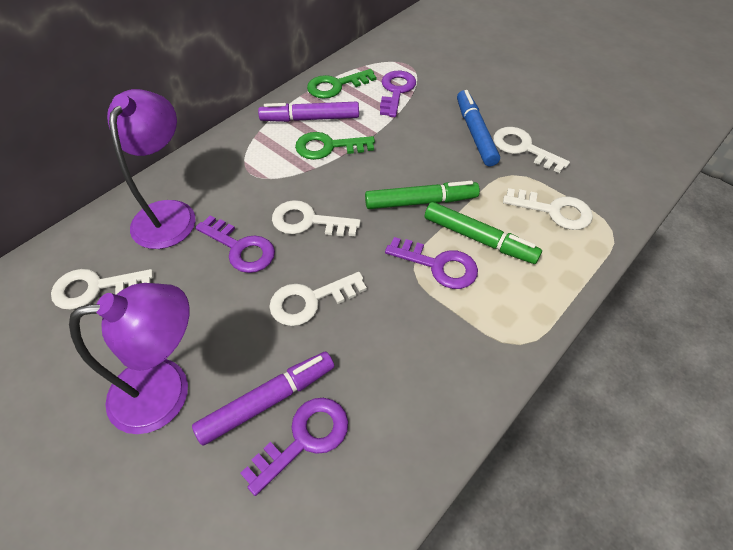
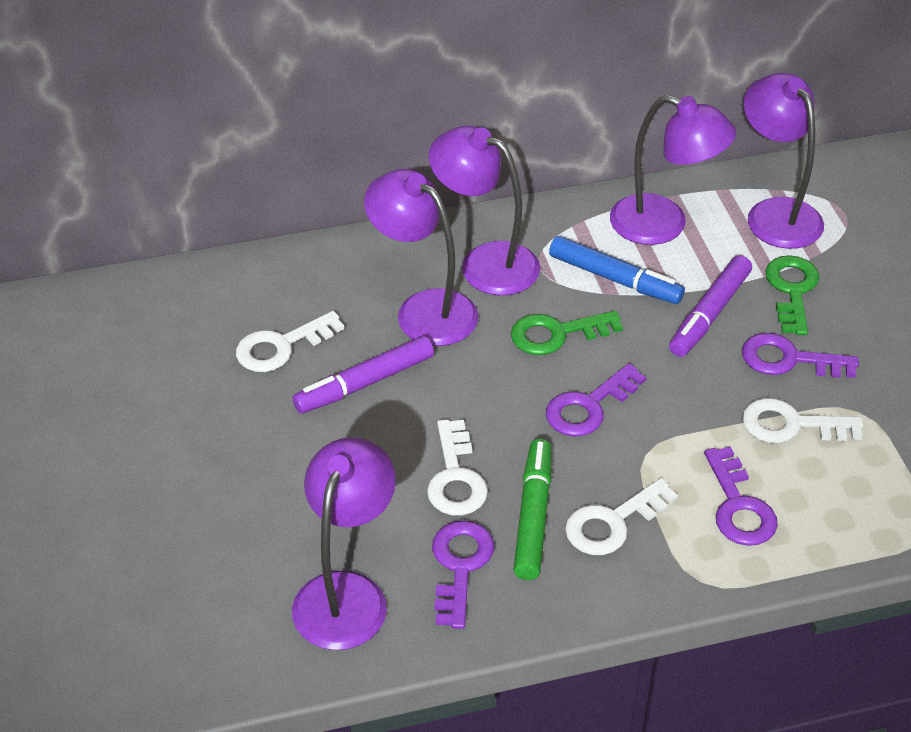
green marker: [365,181,480,209] [425,202,542,264] = 2 -> [513,439,551,580] = 1
purple lamp: [69,283,190,434] [107,89,195,249] = 2 -> [292,437,396,650] [364,169,478,346] [429,126,540,296] [610,95,736,245] [743,73,824,249] = 5
white key: [51,269,153,310] [269,272,367,326] [272,200,361,236] [493,127,570,173] [503,188,593,230] = 5 -> [236,311,345,372] [427,419,488,516] [565,478,678,555] [742,398,864,443] = 4

